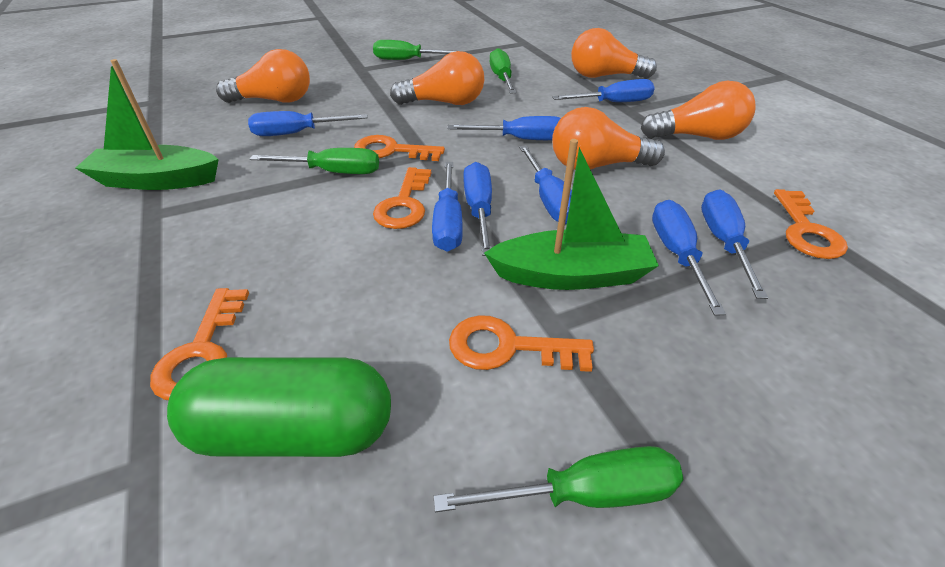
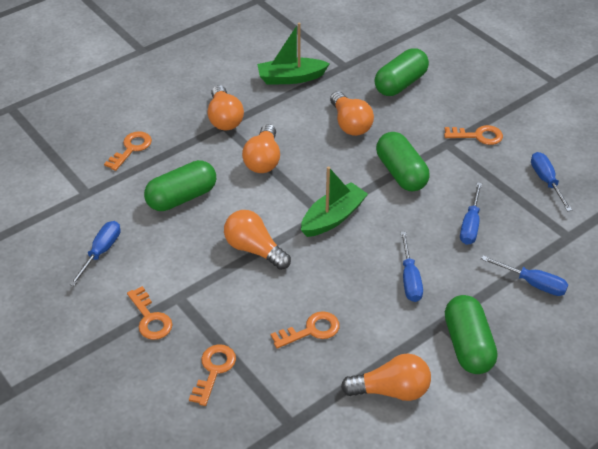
blue screwdriver: [248,111,368,136] [432,162,463,252] [447,116,561,140] [463,162,492,256] [519,145,572,225] [552,79,655,102] [652,200,726,315] [701,189,768,299] = 8 -> [69,221,120,286] [401,232,423,302] [460,182,482,245] [481,256,568,296] [531,152,572,212] = 5
green capsule: [167,357,391,457] = 1 -> [144,160,216,211] [374,48,429,96] [376,132,430,191] [445,295,497,374] = 4
green screwdriver: [250,148,379,174] [373,40,457,60] [434,446,684,512] [490,48,516,93] = 4 -> none = 0

